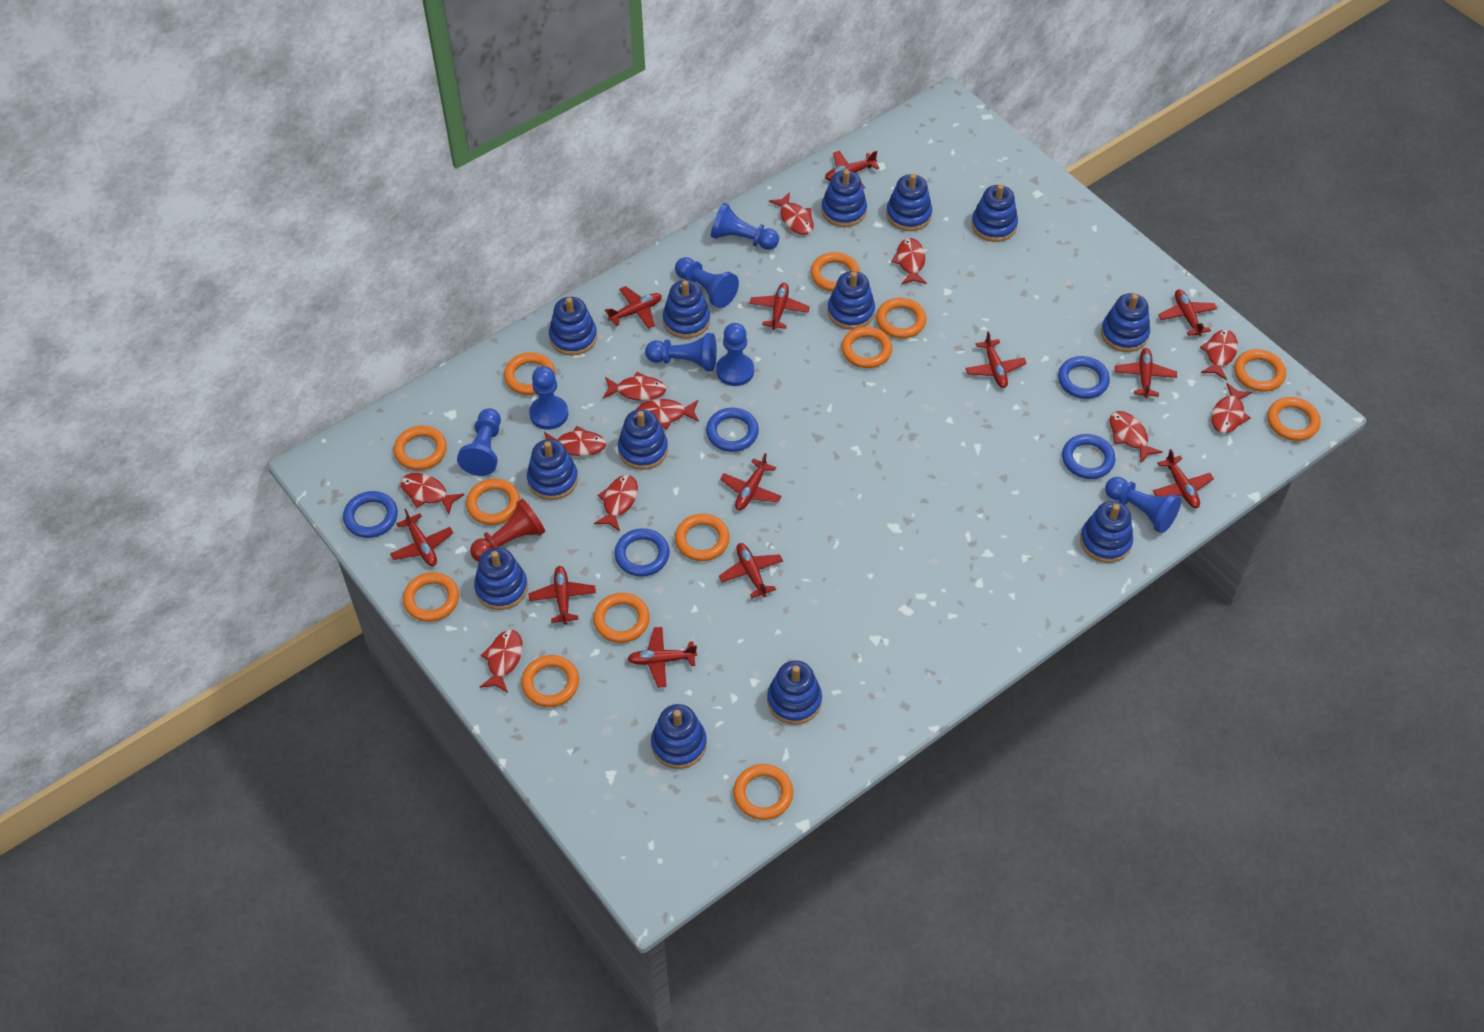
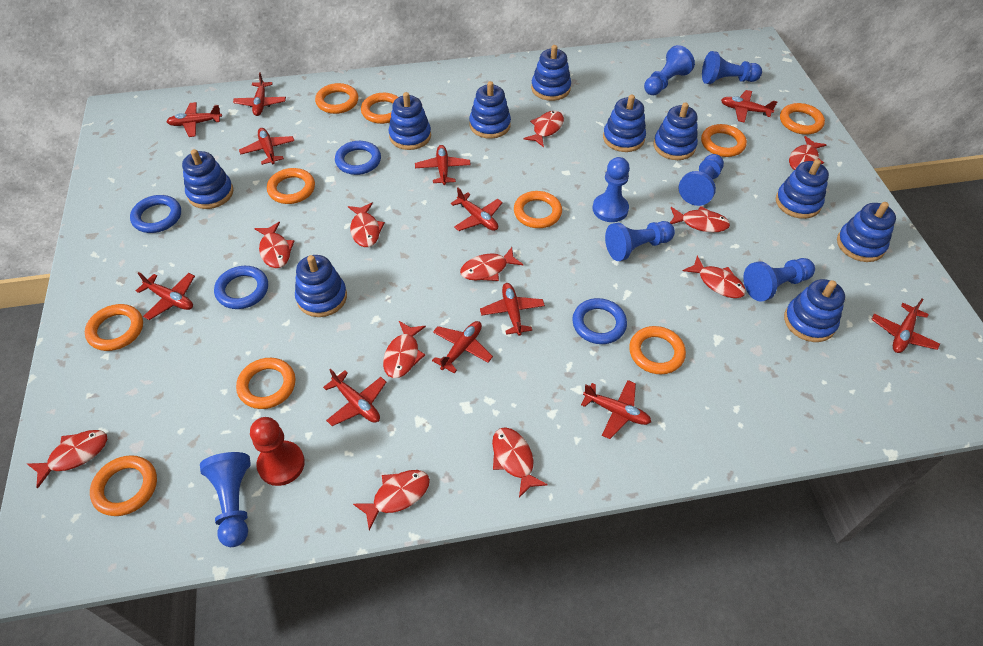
blue ring: [343,491,398,538] [614,528,670,577] [706,408,759,452] [1058,356,1110,399] [1062,434,1115,479] = 5 -> [130,195,181,233] [214,266,268,309] [335,141,381,175] [572,298,627,344] = 4
blue stacking toy: [474,547,528,610] [527,439,578,500] [549,297,597,356] [618,409,668,470] [651,704,707,769] [663,280,710,339] [767,660,822,725] [821,170,867,227] [828,271,875,330] [886,174,932,231] [971,184,1018,242] [1080,501,1133,563] [1101,293,1150,352] = 13 -> [182,149,233,209] [295,255,347,317] [388,92,431,150] [469,81,511,139] [531,45,571,101] [603,94,646,152] [654,102,698,160] [776,159,829,219] [784,279,845,342] [837,202,896,262] = 10
orange ring: [394,426,447,470] [403,572,459,622] [466,478,520,525] [504,352,556,395] [521,655,579,707] [593,593,650,643] [675,514,730,561] [733,764,793,820] [811,252,860,292] [841,326,892,368] [876,298,927,339] [1234,349,1286,392] [1267,397,1321,441] = 13 -> [85,304,143,351] [90,455,157,516] [236,358,296,409] [267,168,315,204] [315,83,358,114] [361,93,399,124] [514,191,562,228] [629,326,686,374] [701,124,747,157] [780,103,825,135] = 10

